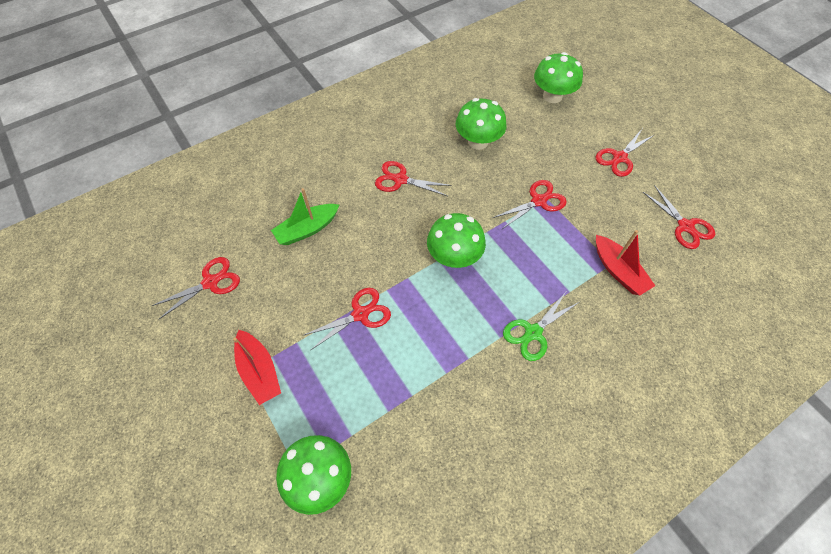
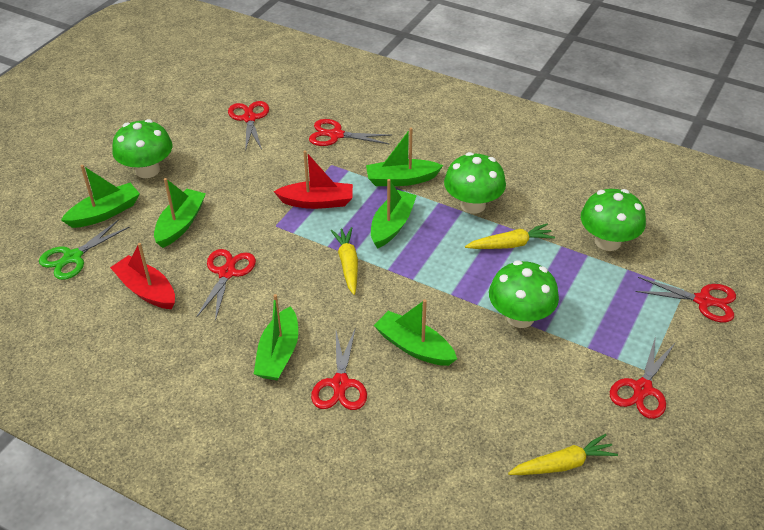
green boat: [271,188,339,245] = 1 -> [61,165,140,228] [154,178,206,248] [254,294,298,380] [366,128,443,186] [371,179,417,249] [374,299,457,366] = 6
yellow carrot: none = 0 -> [331,227,358,295] [465,224,555,249] [508,434,618,475] = 3

